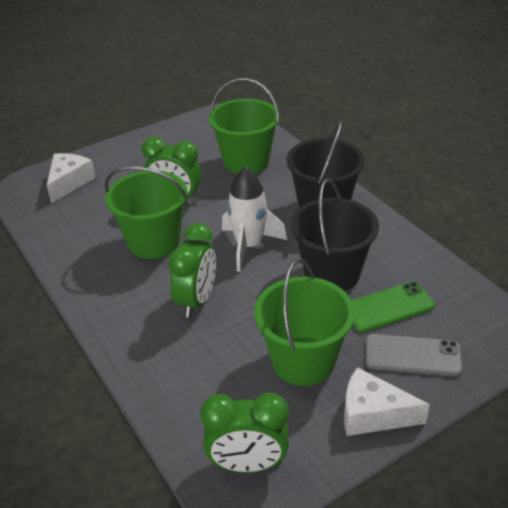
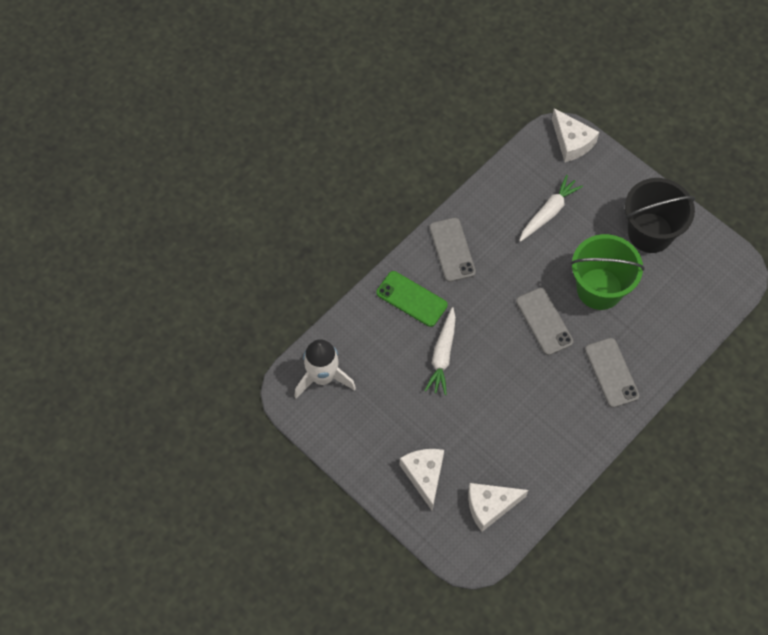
black bucket: [286,120,365,208] [291,178,379,291] = 2 -> [625,178,695,253] = 1
green bucket: [105,166,188,259] [209,78,280,174] [254,259,355,386] = 3 -> [570,234,645,310] = 1
green clock: [142,137,202,203] [168,223,216,318] [200,393,289,473] = 3 -> none = 0
grey phone: [365,334,462,377] = 1 -> [429,218,476,282] [516,288,573,355] [585,338,640,408] = 3
white carrot: none = 0 -> [424,307,456,395] [519,175,583,242] = 2
white cheese: [46,153,96,203] [344,367,430,436] = 2 -> [400,449,444,511] [468,483,528,532] [552,108,599,162] = 3

